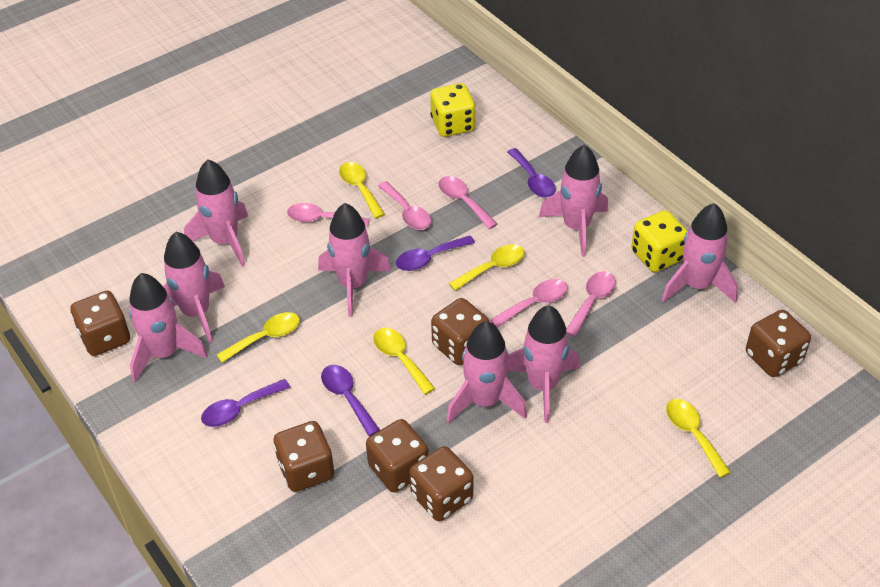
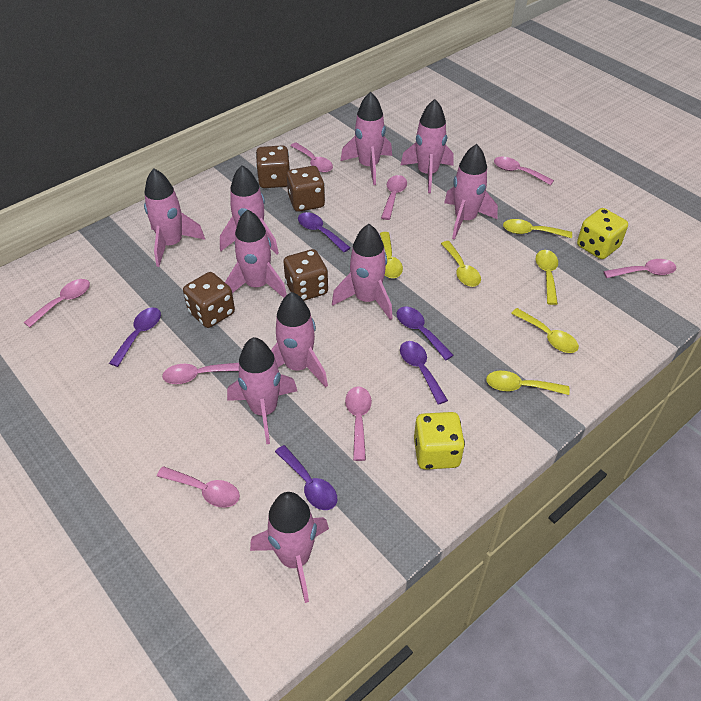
brown dice: [71,291,130,356] [274,421,334,492] [366,419,429,492] [409,446,473,521] [431,298,489,365] [746,310,811,377] = 6 -> [183,272,235,328] [256,145,290,188] [283,249,328,301] [287,166,325,212] = 4
pink rocket: [129,273,208,383] [163,232,225,343] [184,159,248,267] [318,203,391,317] [446,321,527,424] [507,305,580,423] [539,145,608,257] [662,203,738,303] = 8 -> [144,168,205,267] [220,165,279,255] [225,209,287,298] [227,337,297,444] [250,492,329,603] [271,292,328,387] [332,224,393,320] [341,92,392,185] [401,99,454,193] [444,144,498,240] = 10
pink spoon: [287,203,370,227] [378,181,431,230] [439,176,497,229] [490,279,568,328] [566,271,616,337] = 5 -> [24,279,90,327] [157,466,240,508] [162,363,239,384] [290,142,333,173] [345,386,372,461] [381,175,407,220] [494,157,554,185] [603,259,676,278] = 8
purple spoon: [201,379,290,427] [321,365,380,436] [396,236,475,271] [508,148,556,198] = 4 -> [109,307,161,367] [275,445,337,510] [298,212,351,252] [397,307,454,360] [400,341,448,405] = 5
yellow spoon: [217,312,300,363] [339,162,385,219] [373,328,435,395] [449,244,525,291] [666,399,731,478] = 5 -> [380,232,403,278] [441,241,481,287] [486,371,570,395] [503,219,572,238] [511,308,579,353] [536,250,558,305] = 6

